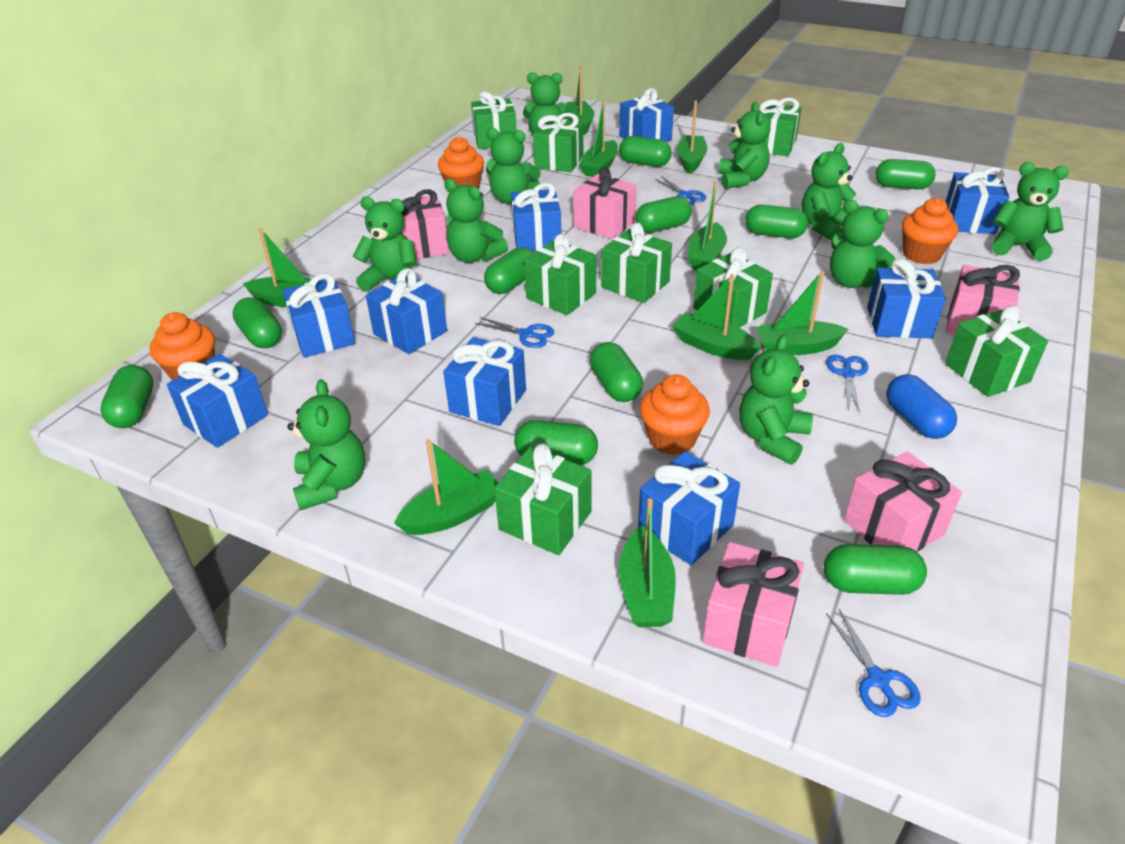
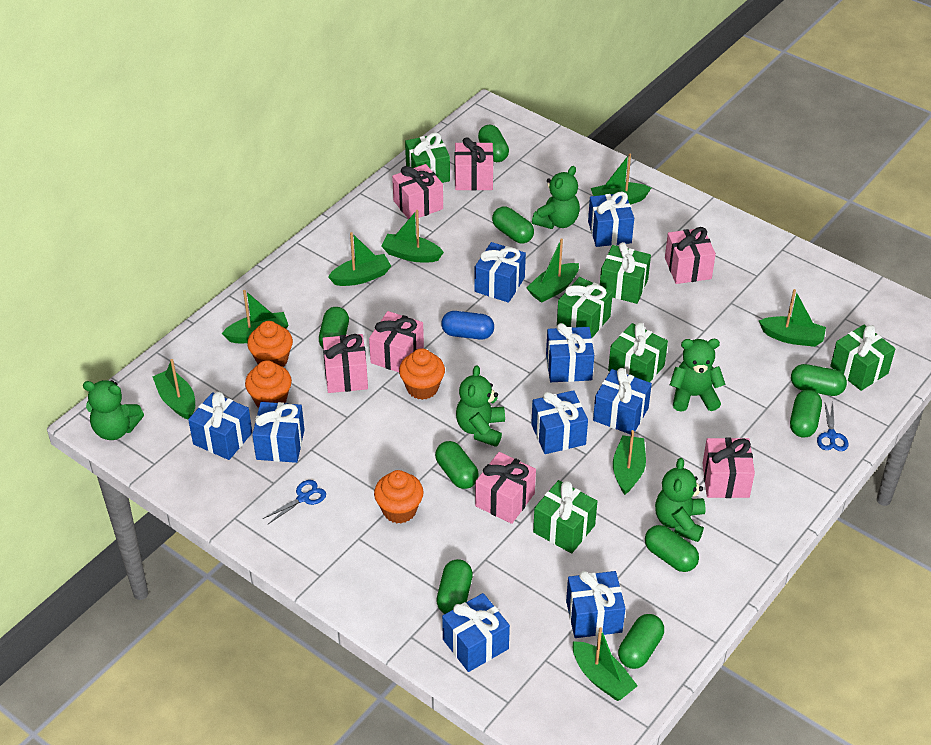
blue scissors: [475,317,554,348] [655,176,706,205] [826,355,868,412] [826,609,921,717] = 4 -> [263,480,326,524] [817,403,849,451] = 2
green capsule: [100,365,153,428] [233,297,282,348] [484,247,534,294] [514,420,598,465] [590,342,643,402] [619,136,672,167] [635,196,692,233] [745,204,808,238] [824,544,927,595] [875,159,936,190] = 10 -> [319,307,349,348] [435,441,479,489] [436,559,473,614] [478,125,509,162] [492,207,534,244] [618,614,664,669] [645,525,699,572] [790,390,822,438] [791,364,847,396] = 9
green gift: [471,91,516,149] [494,444,591,555] [524,234,596,315] [533,113,583,172] [601,223,672,303] [693,247,773,328] [759,98,802,156] [945,306,1048,397] = 8 -> [405,132,450,183] [533,480,598,554] [557,277,613,338] [600,242,651,304] [608,323,668,382] [830,325,896,391] = 6
green teddy bear: [287,379,365,510] [353,196,416,292] [444,179,508,263] [486,128,541,204] [523,72,573,137] [718,102,771,189] [739,335,813,465] [802,143,856,241] [830,199,895,288] [992,162,1069,261] = 10 -> [83,380,144,440] [456,365,505,447] [532,166,580,229] [655,458,706,542] [670,339,725,412] = 5
pink gift: [401,189,449,259] [573,167,637,239] [703,542,804,667] [844,451,962,552] [946,265,1020,335] = 5 -> [323,334,368,393] [369,311,424,372] [392,164,443,220] [455,137,494,191] [475,452,536,524] [665,227,716,284] [702,437,755,498] = 7

